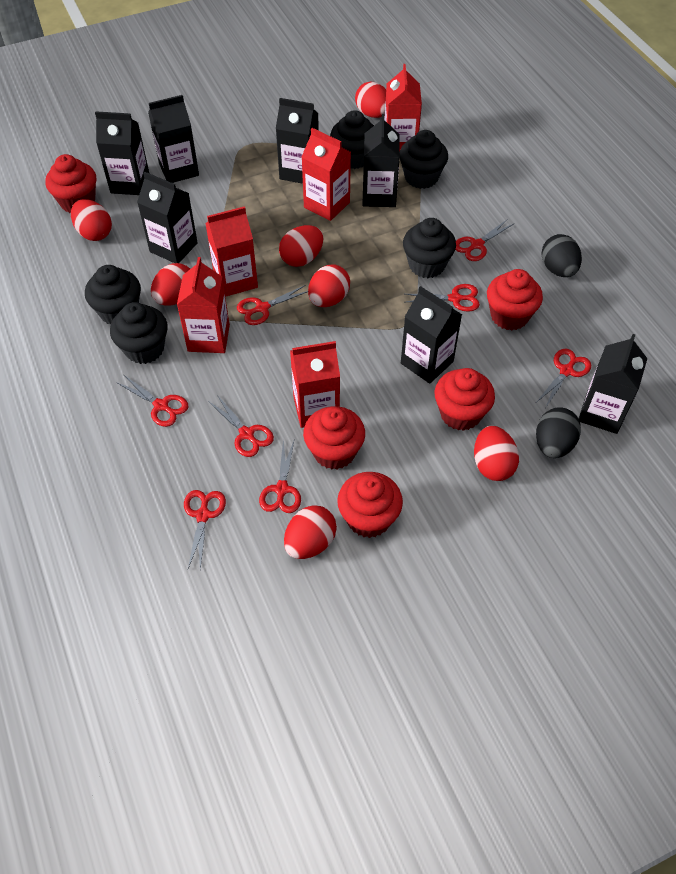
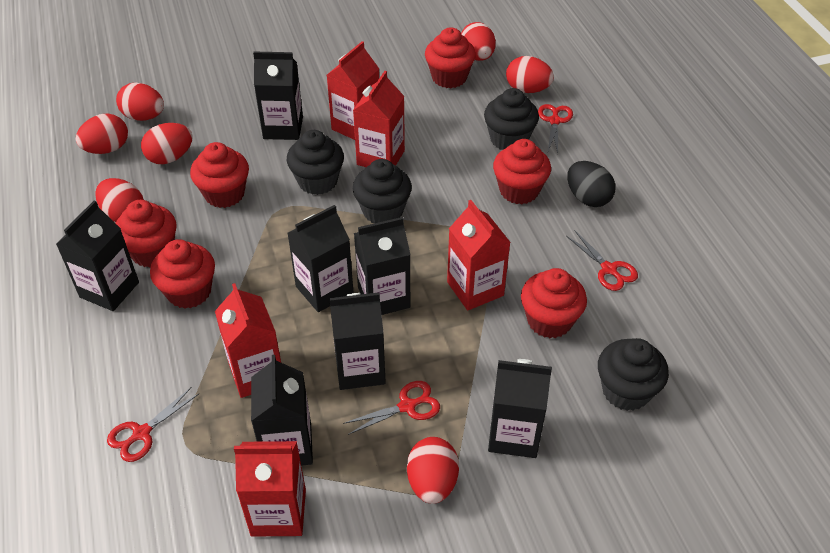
black cupcake: [85,265,141,324] [110,302,168,364] [330,110,374,169] [400,130,448,189] [403,218,456,278] = 5 -> [287,130,344,195] [353,159,412,223] [484,88,539,150] [598,338,669,411] = 4
black egg: [536,408,581,458] [541,234,582,277] = 2 -> [567,161,616,207] = 1
red cupcake: [45,154,96,213] [303,406,365,470] [337,472,403,538] [434,368,495,431] [487,269,543,330] = 5 -> [116,200,177,268] [150,239,215,309] [190,142,249,208] [425,27,476,88] [493,139,551,204] [521,268,587,338] = 6
red scissors: [116,375,189,427] [184,490,226,570] [208,395,274,457] [237,285,308,325] [259,440,301,513] [405,284,480,312] [455,220,515,261] [537,349,591,407] = 8 -> [107,387,199,462] [343,381,440,435] [538,104,573,153] [566,231,638,291] = 4

